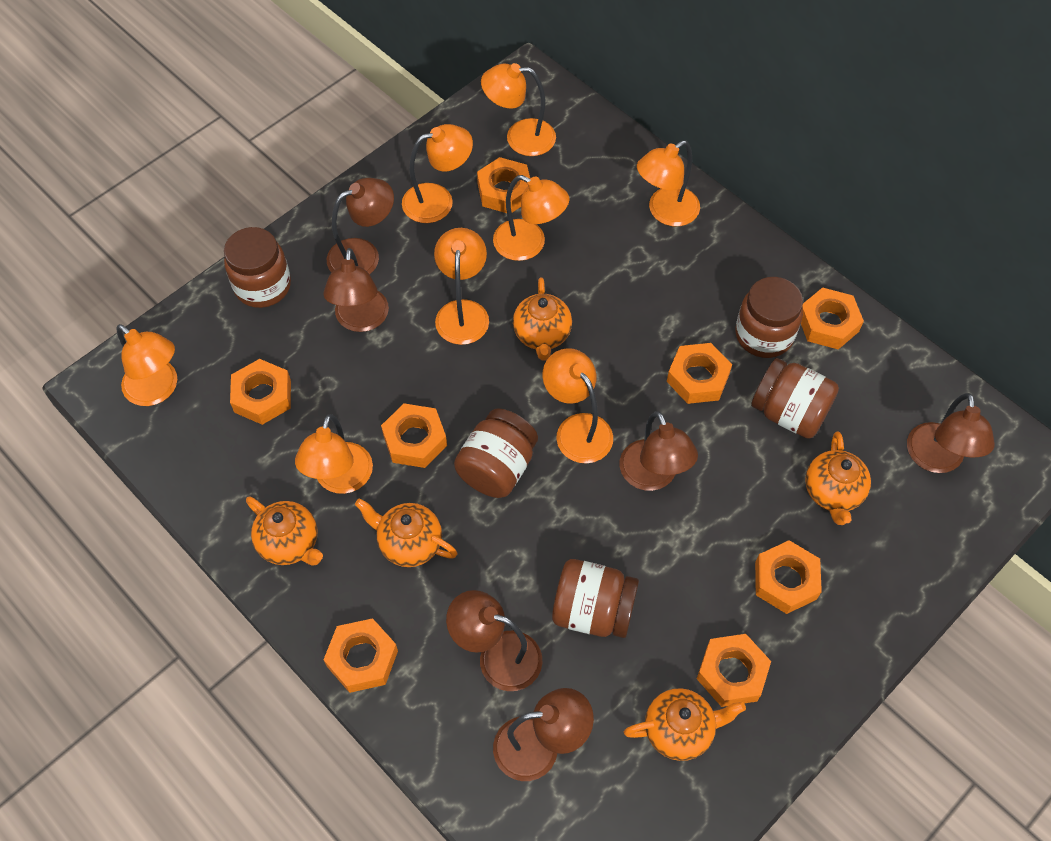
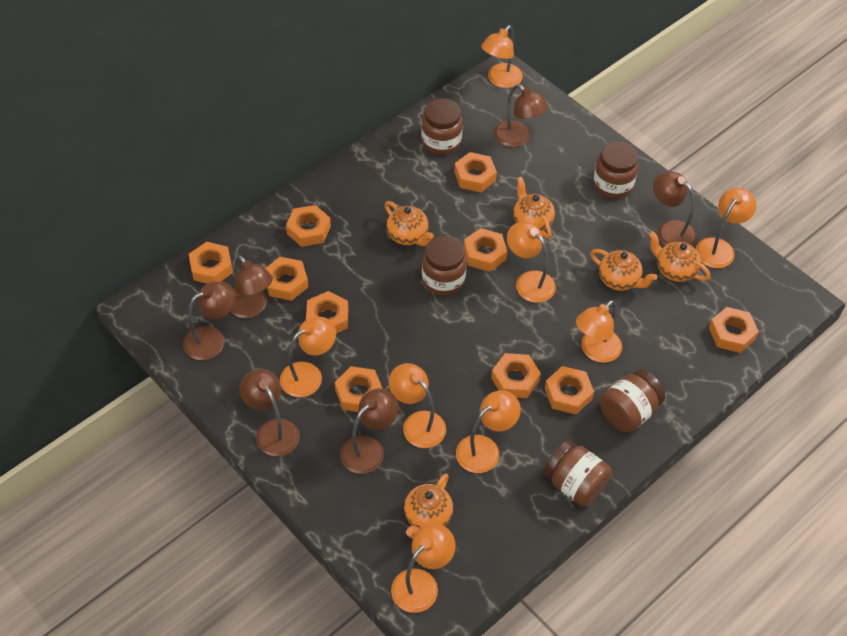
orange nut: [230,359,291,425] [324,618,398,693] [381,403,447,468] [477,157,530,213] [667,343,732,404] [697,634,771,707] [755,540,822,614] [801,287,864,349] = 8 -> [189,242,233,284] [265,257,308,301] [286,205,331,247] [306,291,348,333] [335,366,383,412] [454,152,497,192] [464,228,507,272] [491,353,541,398] [545,366,594,414] [709,307,759,353] = 10

